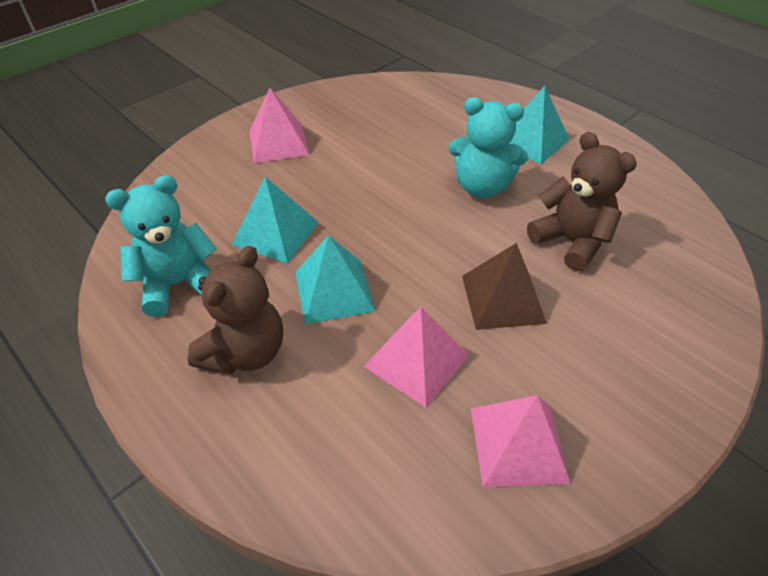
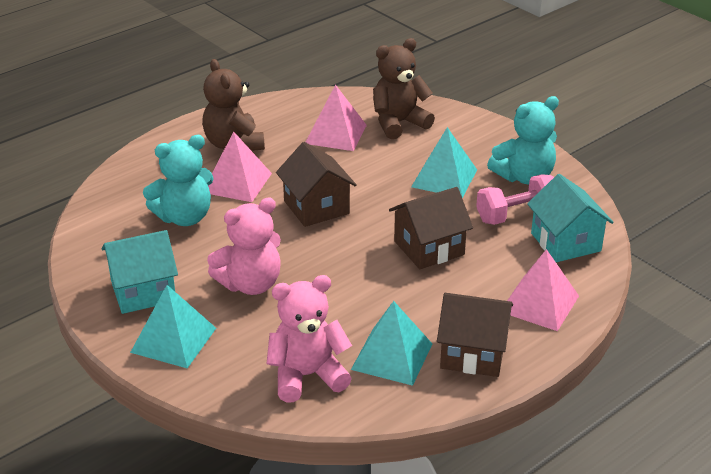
brown house: none = 0 -> [276,142,357,227] [389,187,473,269] [437,293,513,377] = 3
brown pyramid: [462,243,547,330] = 1 -> none = 0
pink dumbbell: none = 0 -> [476,174,554,225] = 1
pink teddy bear: none = 0 -> [207,197,281,295] [267,275,352,402] = 2
turquoise house: none = 0 -> [101,230,178,314] [527,174,614,262] = 2

